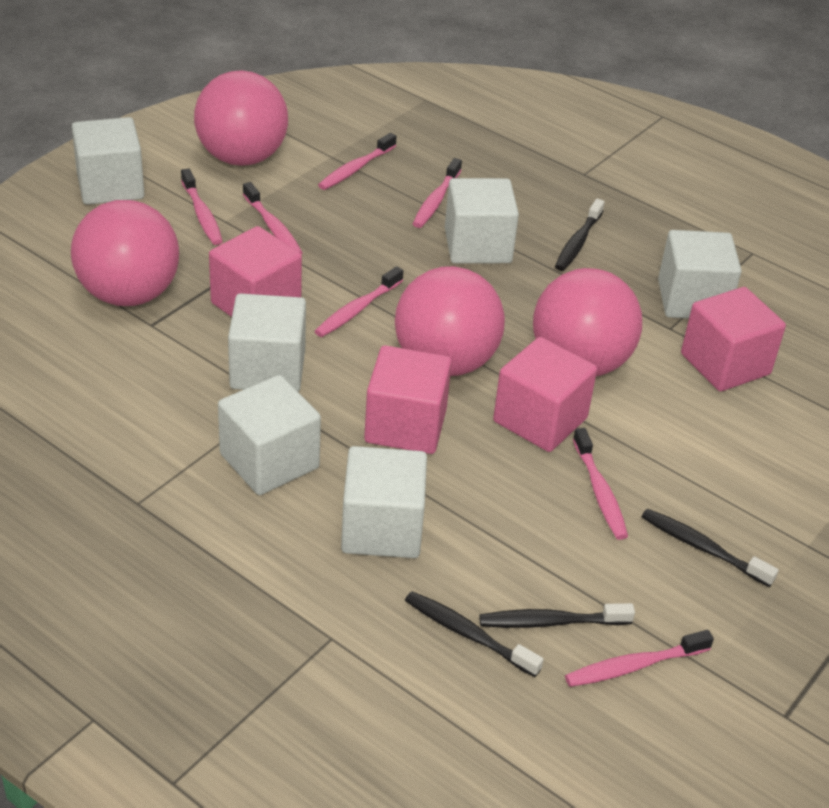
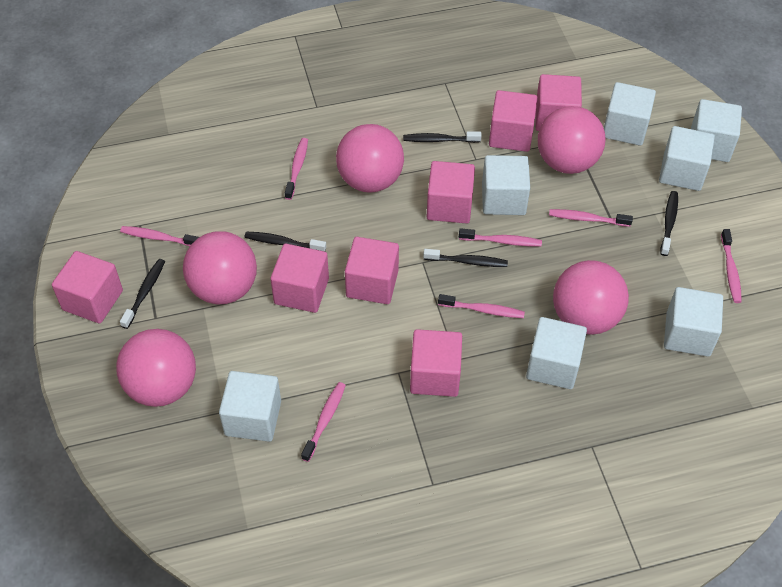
black toothbrush: [405,591,544,677] [480,603,635,628] [555,199,605,271] [641,509,779,587] = 4 -> [120,259,165,329] [244,232,326,251] [403,131,482,143] [423,249,508,267] [660,191,678,256] = 5
pink ball: [71,200,179,306] [194,70,288,166] [395,266,505,376] [533,268,642,376] = 4 -> [116,329,196,407] [183,231,257,304] [336,124,404,193] [538,106,606,174] [553,260,629,335] = 5
pink cube: [209,226,302,317] [364,345,452,454] [493,337,597,452] [681,287,786,391] = 4 -> [52,251,123,324] [270,244,329,313] [345,237,399,304] [410,329,462,397] [427,161,475,224] [489,90,538,152] [535,74,582,131] = 7
white cube: [72,117,145,205] [218,375,321,495] [228,293,306,392] [341,446,427,558] [445,178,519,264] [658,230,742,318] = 6 -> [219,371,281,442] [482,155,530,215] [526,317,587,389] [604,82,656,146] [659,126,715,191] [664,287,723,357] [691,99,742,162] = 7

